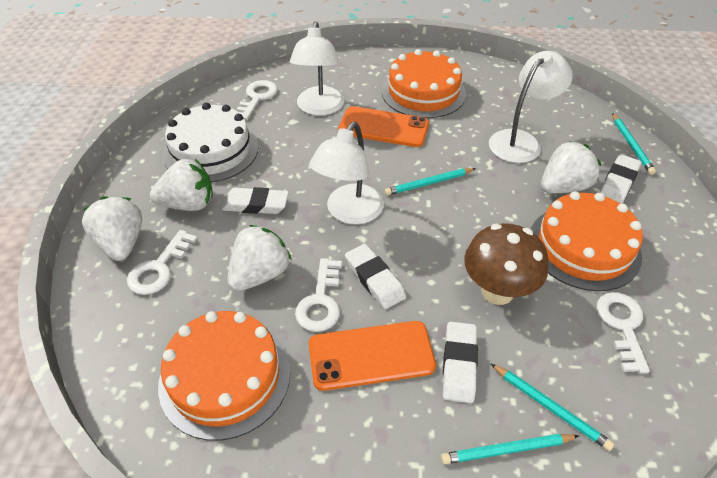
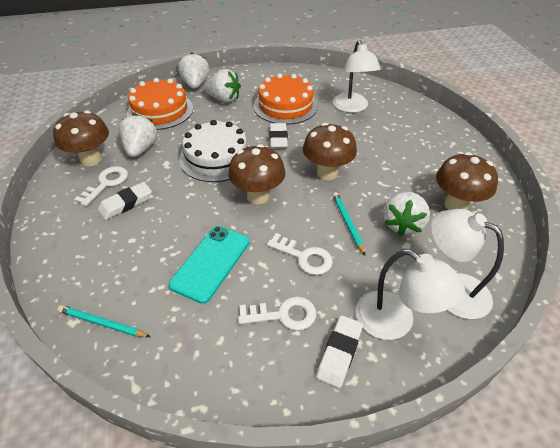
brown mushroom: [464,223,549,305] = 1 -> [53,111,109,166] [228,144,285,204] [303,123,357,180] [436,152,498,210] = 4
orange cake: [158,311,291,441] [382,49,466,118] [531,191,643,291] = 3 -> [127,78,193,130] [254,73,318,125] = 2
orange phone: [309,321,436,391] [338,106,429,147] = 2 -> none = 0
turquoise pencil: [385,168,476,195] [441,434,579,464] [490,363,614,451] [612,113,656,175] = 4 -> [58,305,151,337] [333,192,365,255] = 2
turquoise phone: none = 0 -> [169,226,249,304] = 1
white eraser: [222,187,289,214] [345,244,406,309] [443,322,478,403] [599,154,641,204] = 4 -> [98,182,152,220] [270,123,288,149] [316,315,363,388] = 3
white key: [127,230,198,295] [237,80,278,120] [295,258,342,332] [597,292,650,373] = 4 -> [74,166,128,206] [238,296,316,330] [267,233,333,275] = 3

